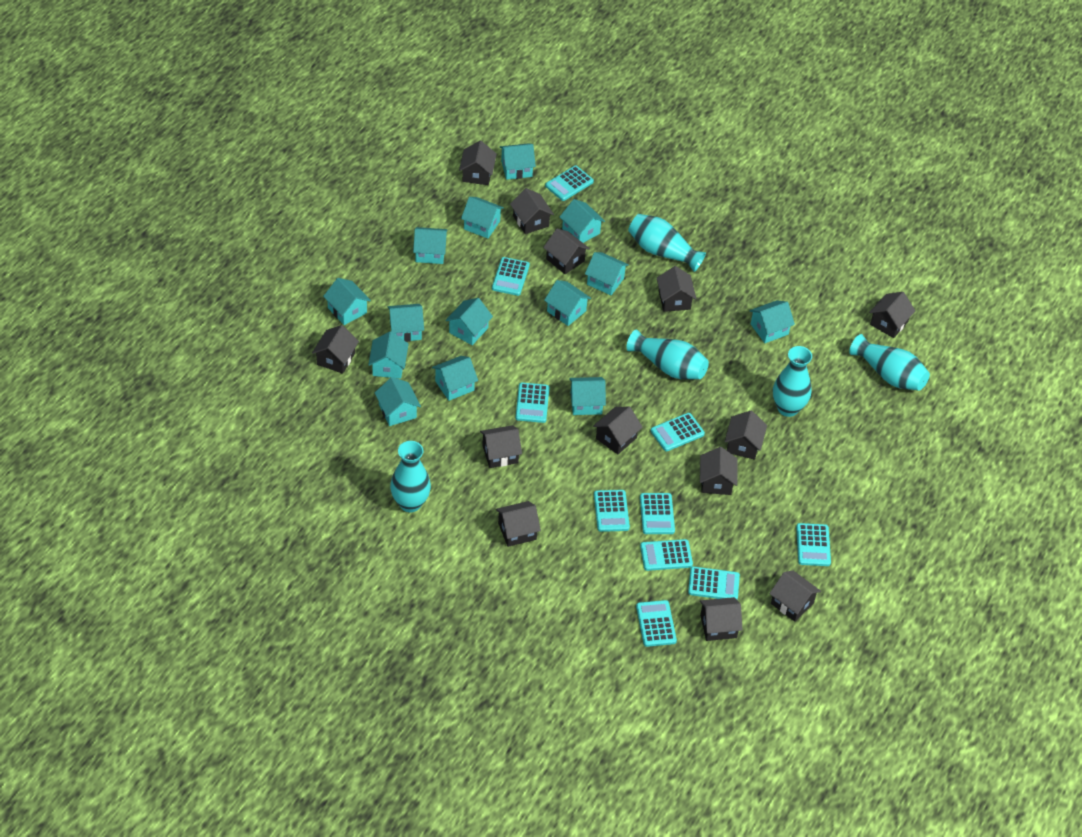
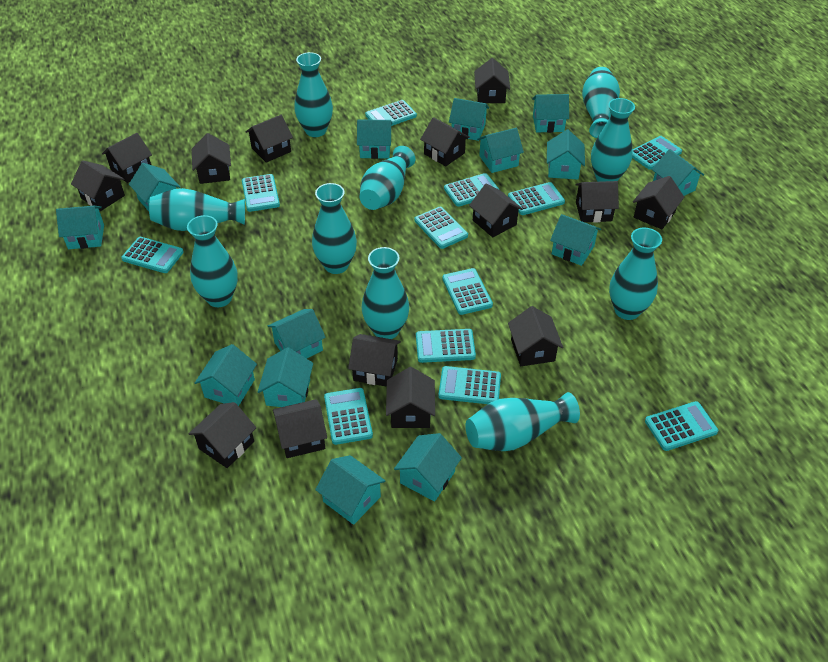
black house: [312,325,359,374] [459,141,497,185] [480,425,522,468] [496,501,541,547] [510,188,554,234] [543,229,590,274] [593,407,643,454] [657,266,696,312] [700,447,738,495] [700,597,743,641] [724,411,767,460] [769,571,821,622] [869,292,915,338] = 13 -> [71,160,125,211] [102,133,152,183] [189,402,257,468] [192,133,231,184] [245,115,293,163] [273,399,327,458] [348,334,401,387] [386,367,435,428] [420,117,470,166] [469,184,523,237] [474,58,510,103] [508,306,563,366] [576,181,619,223] [633,176,684,229] = 14
turquoise calculator: [492,257,530,296] [516,382,549,423] [545,166,594,201] [594,490,630,532] [636,600,677,647] [640,493,675,534] [640,539,693,571] [651,413,705,451] [688,567,740,599] [796,523,831,566] = 10 -> [121,237,184,273] [242,174,280,212] [324,388,373,445] [365,100,417,126] [414,207,468,249] [416,329,476,363] [438,366,501,404] [442,268,493,315] [444,173,500,207] [508,182,565,215] [632,136,682,170] [645,401,718,451] = 12
turquoise vase: [390,441,431,512] [626,329,709,379] [628,214,706,272] [773,346,812,417] [849,334,930,390] = 5 -> [149,188,245,231] [187,215,238,307] [294,52,333,137] [312,183,357,274] [360,146,415,210] [362,247,409,339] [465,392,580,451] [582,67,620,138] [591,98,635,182] [609,228,662,320] = 10

